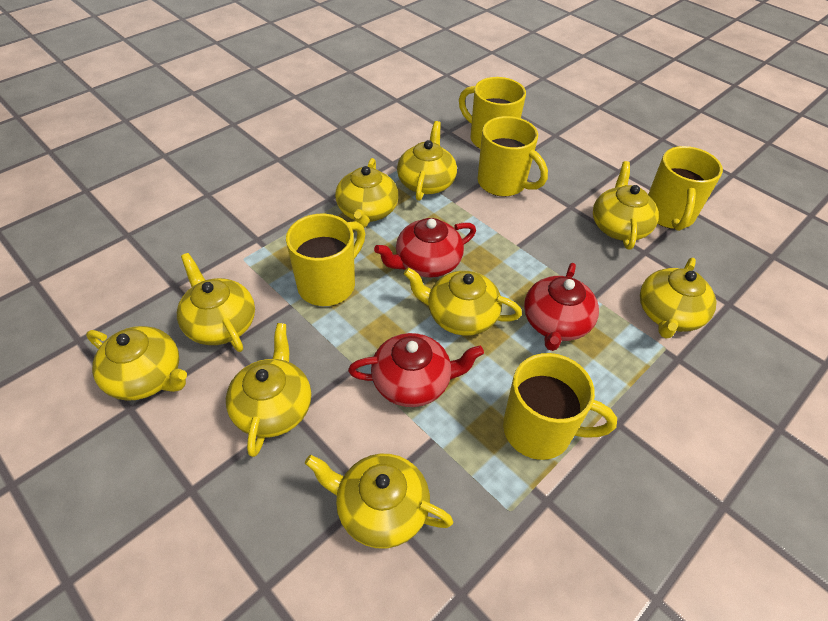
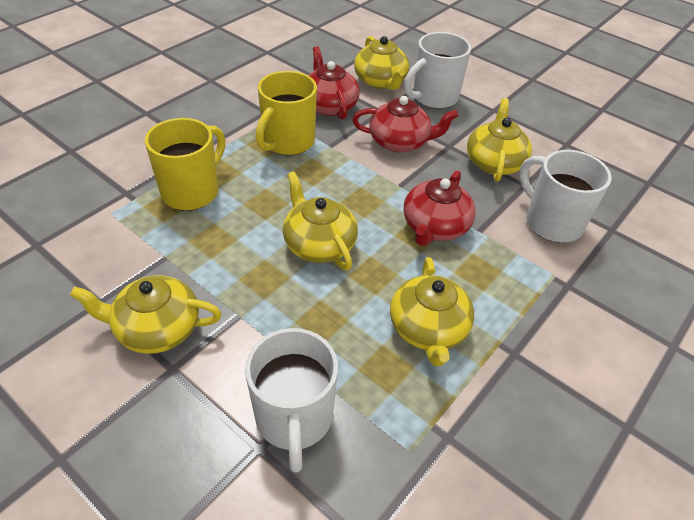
white mug: none = 0 -> [245,328,338,473] [404,32,471,109] [519,150,612,243] = 3
yellow mug: [286,214,365,306] [459,77,526,149] [478,116,548,197] [503,353,617,460] [648,146,723,231] = 5 -> [145,118,225,211] [255,71,317,155] = 2
yellow teapot: [86,326,187,401] [177,253,255,352] [226,323,311,457] [305,454,453,549] [335,158,398,228] [397,121,457,201] [404,268,522,336] [593,161,659,250] [640,258,716,339] = 9 -> [70,275,222,354] [283,172,358,270] [354,36,409,90] [390,257,474,366] [467,98,532,182] = 5

